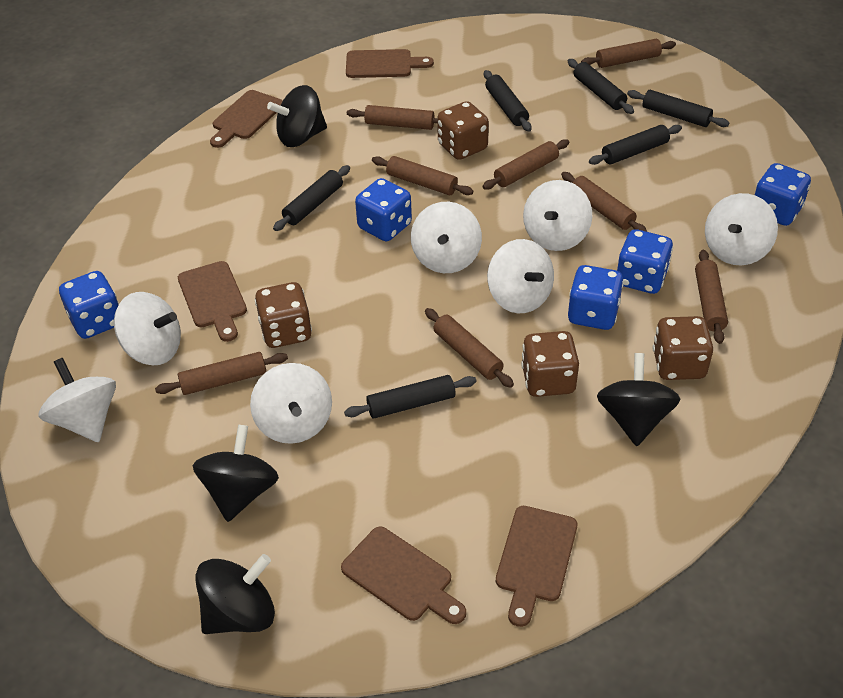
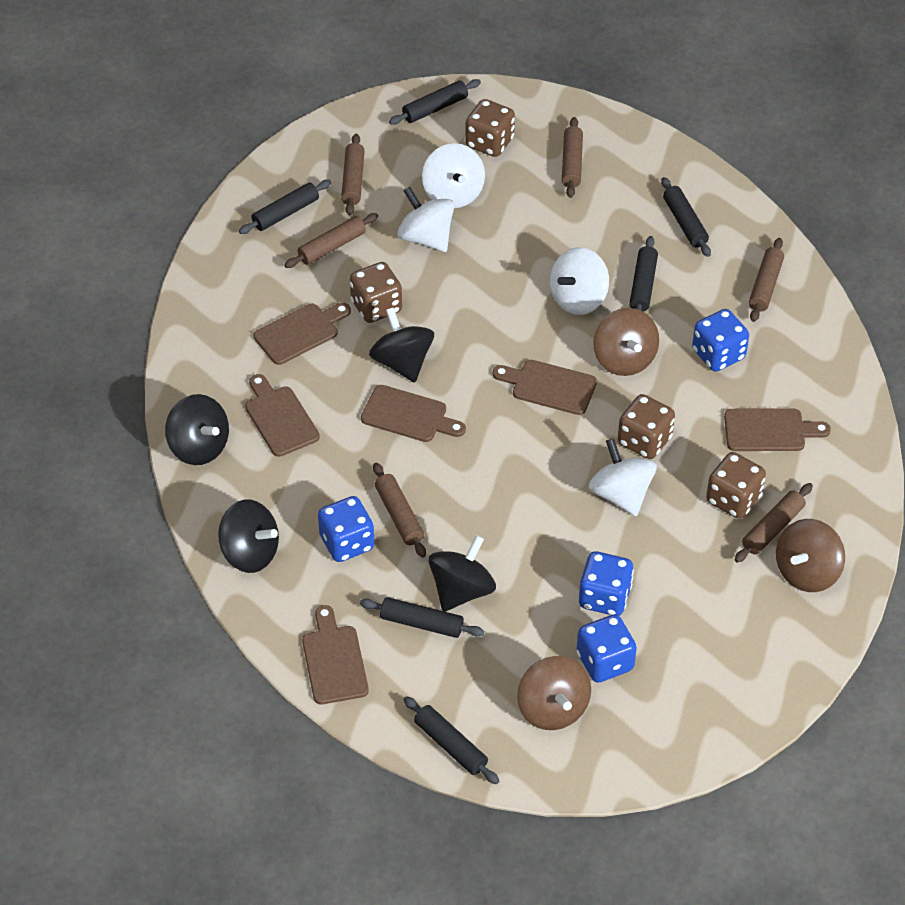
blue dice: [59,271,119,339] [355,178,412,241] [568,265,624,330] [617,229,673,294] [755,163,811,226] = 5 -> [318,496,375,562] [577,614,637,683] [579,551,634,616] [692,309,749,372] = 4
brown cutting board: [178,261,247,342] [210,90,283,148] [341,527,466,624] [346,49,434,78] [496,506,577,627] = 5 -> [245,374,320,457] [253,303,351,365] [302,605,369,704] [361,385,466,442] [493,360,597,415] [724,408,831,451] = 6
brown rolling pin: [155,352,288,395] [347,105,437,130] [372,156,473,195] [425,308,514,388] [482,139,569,190] [561,172,647,232] [581,39,676,68] [695,250,728,344] = 8 -> [284,213,378,268] [341,134,365,215] [373,463,426,558] [562,117,583,198] [735,483,813,563] [749,238,784,322] = 6
brown spinning top: none = 0 -> [517,656,591,730] [593,308,659,376] [776,519,845,592] = 3
white spinning top: [38,358,116,442] [114,292,181,365] [250,363,332,444] [411,202,482,273] [487,239,554,313] [523,180,592,251] [705,193,778,265] = 7 -> [397,187,454,252] [422,143,485,208] [550,247,609,315] [588,438,657,516] = 4

